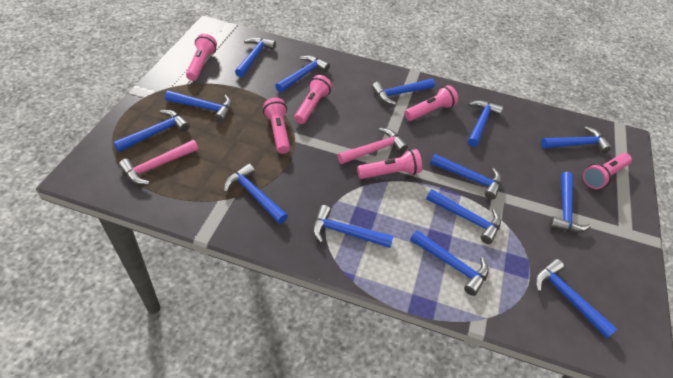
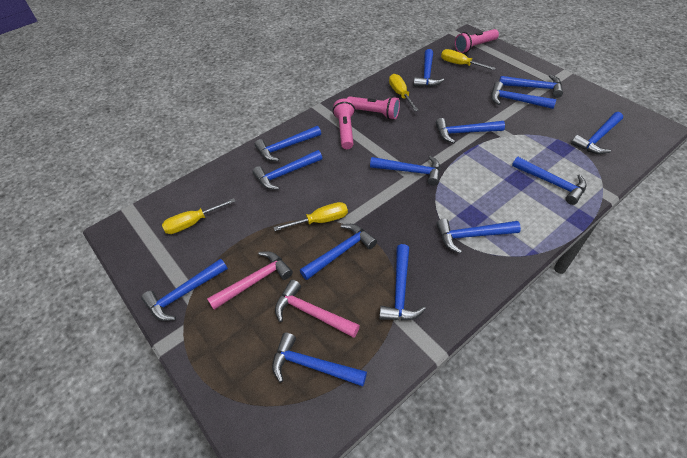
pink flashlight: [186,34,217,81] [263,98,290,154] [294,75,332,124] [357,149,422,179] [404,85,458,121] [583,153,632,189] = 6 -> [333,99,355,149] [347,96,400,119] [455,29,499,53] = 3
yellow screwdriver: none = 0 -> [162,198,236,234] [273,202,348,231] [389,74,418,111] [441,49,496,70] = 4

